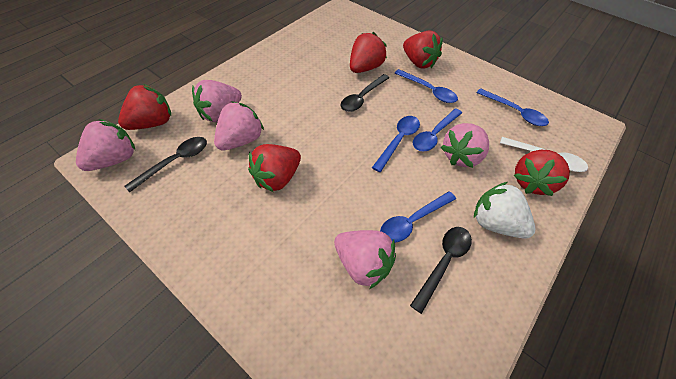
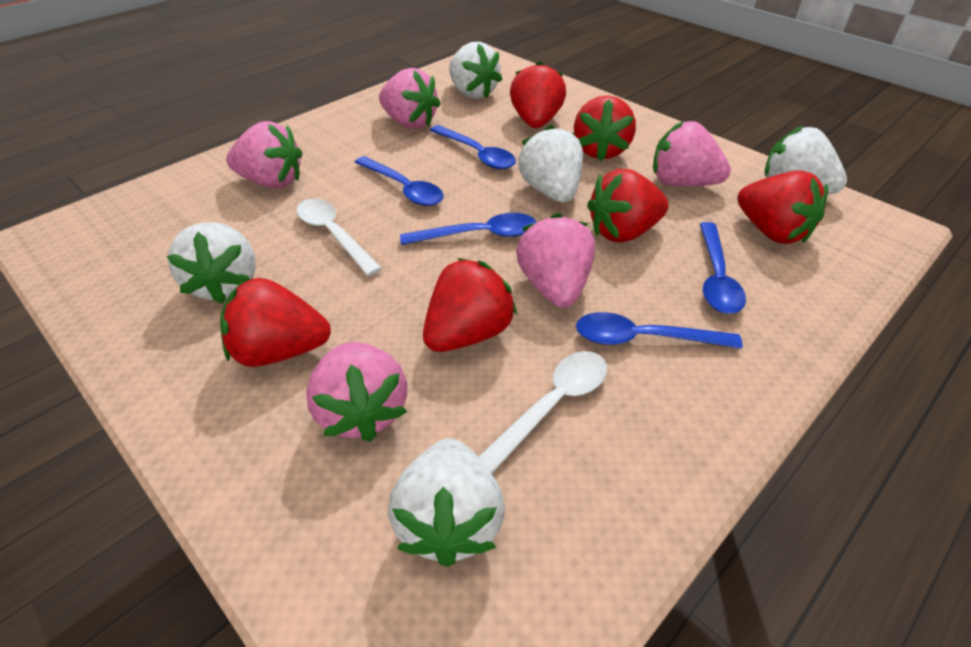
black spoon: [125,137,207,192] [341,74,389,112] [410,227,472,314] = 3 -> none = 0
red strawberry: [118,84,171,130] [248,144,301,192] [350,32,387,73] [403,30,443,69] [513,150,570,196] = 5 -> [220,278,331,367] [423,258,517,352] [510,61,566,128] [574,95,636,161] [587,169,669,243] [737,170,828,244] = 6
white spoon: [500,137,588,172] = 1 -> [296,198,382,276] [478,351,607,474] = 2
white strawberry: [474,182,535,239] = 1 -> [167,222,256,304] [388,438,505,567] [449,42,503,99] [518,125,583,202] [765,126,847,194] = 5

